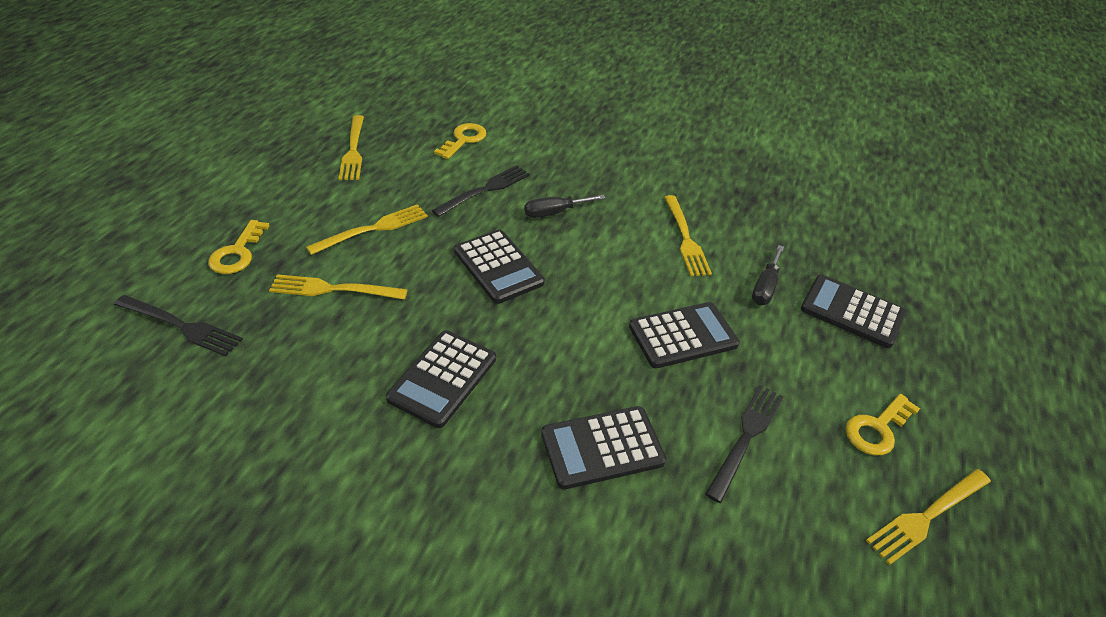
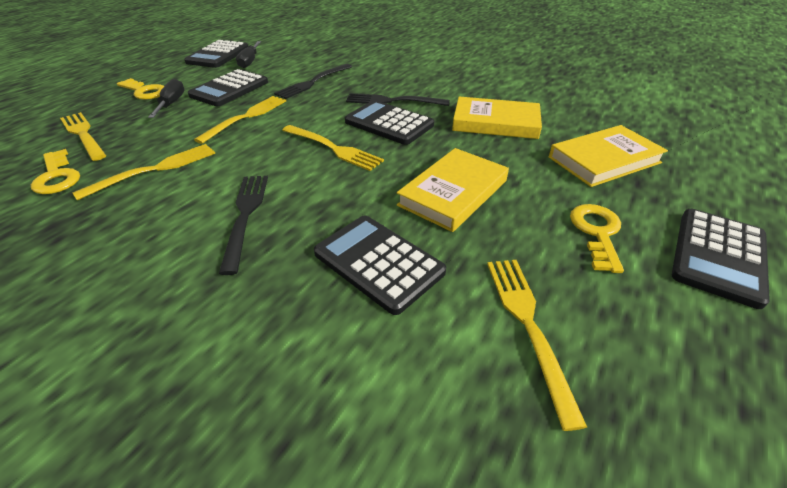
yellow book: none = 0 -> [397,148,509,232] [452,96,542,139] [549,125,668,187] = 3

